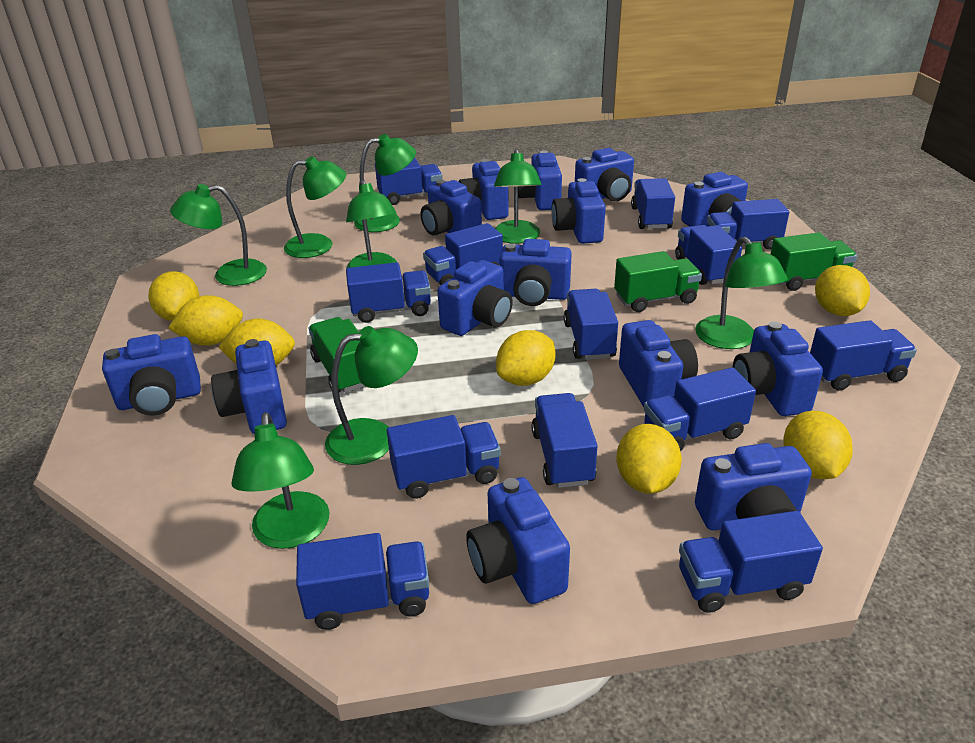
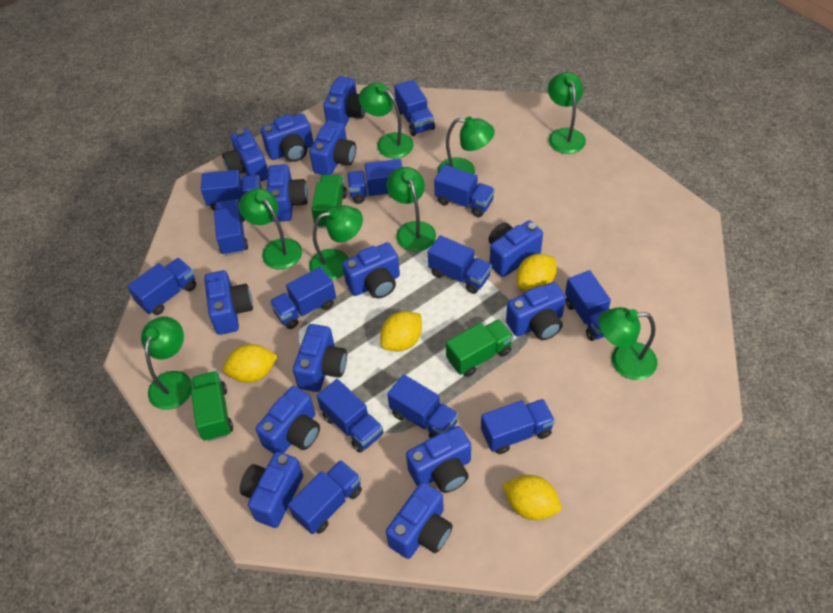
yellow lemon: [149,271,199,321] [168,295,243,346] [219,318,295,365] [496,330,556,386] [616,424,682,494] [783,411,853,479] [815,265,870,316] = 7 -> [223,344,278,383] [380,311,422,352] [502,475,561,520] [517,254,557,291] = 4

